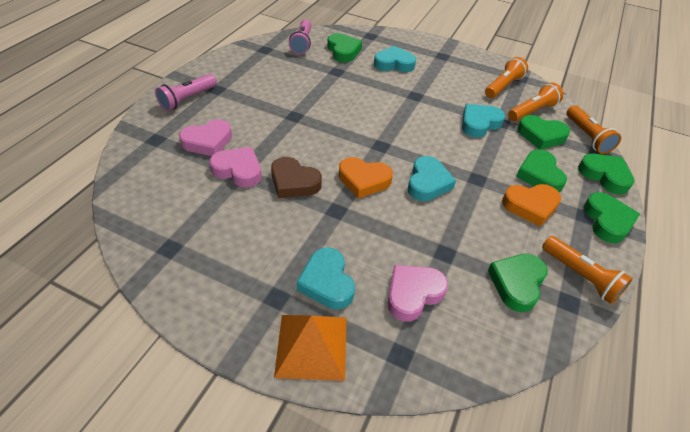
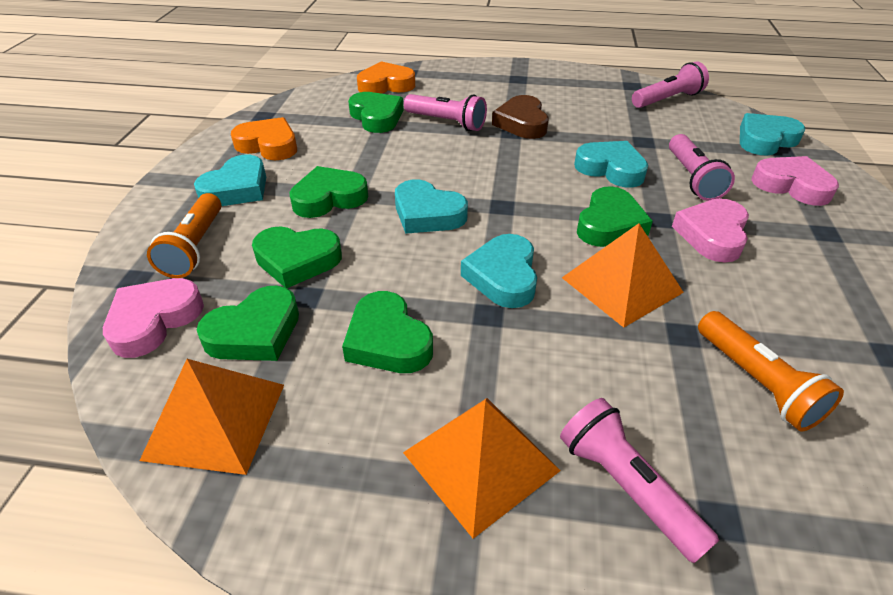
orange flashlight: [485,57,528,98] [508,83,563,121] [542,236,633,304] [567,106,621,154] = 4 -> [147,193,221,278] [698,311,844,432] = 2
orange pyramid: [274,315,346,381] = 1 -> [139,359,284,475] [403,398,560,539] [562,223,684,328] = 3
pink flashlight: [155,74,217,111] [289,19,311,55] = 2 -> [404,94,487,131] [560,398,720,563] [632,62,709,108] [669,134,735,201] = 4
turquoise heart: [296,247,355,309] [374,46,416,72] [408,156,456,201] [462,104,505,138] = 4 -> [194,155,266,206] [395,179,468,234] [461,234,537,308] [574,141,648,187] [740,113,805,156] = 5

